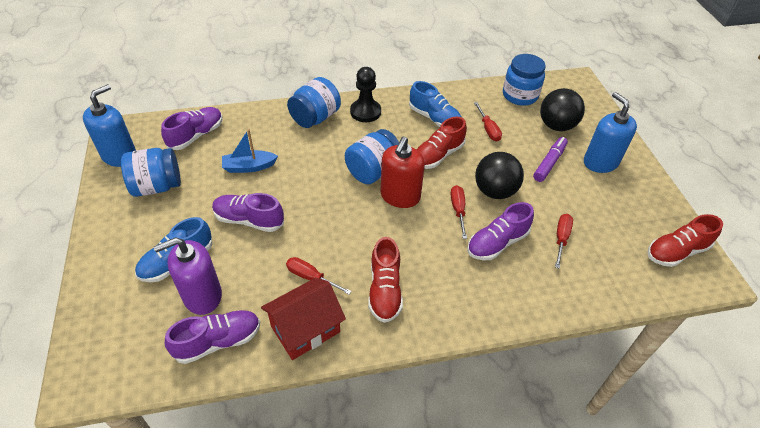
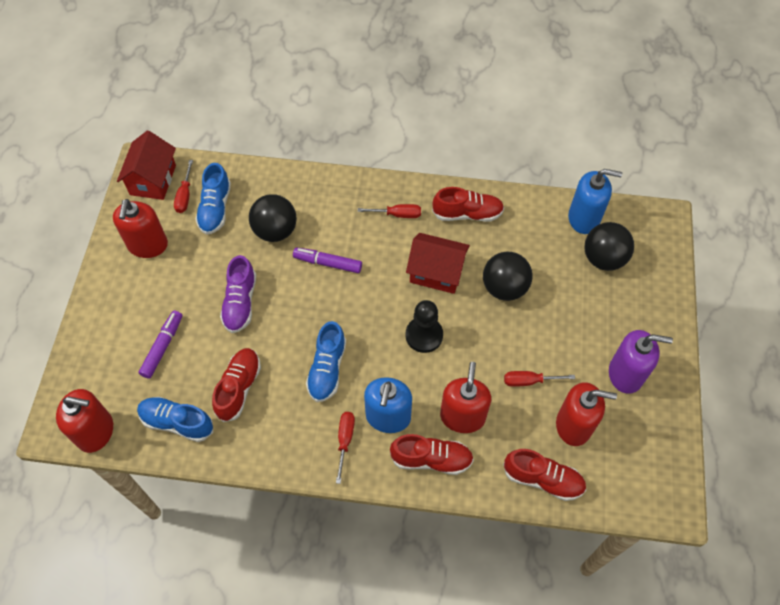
black ball: [475,152,524,199] [540,88,585,131] = 2 -> [249,194,297,242] [483,252,533,301] [584,222,634,271] = 3
blue boat: [222,129,278,173] = 1 -> none = 0
blue jar: [121,148,181,197] [287,77,341,128] [345,129,399,184] [503,54,546,106] = 4 -> none = 0
blue shoe: [135,217,212,283] [409,81,462,127] = 2 -> [137,397,213,442] [195,163,231,235] [306,321,346,402] = 3
purple marker: [533,137,568,182] = 1 -> [139,310,182,379] [293,247,362,273] = 2
purple shoe: [161,107,223,150] [165,310,260,364] [212,193,284,232] [467,202,534,260] = 4 -> [220,255,256,333] = 1
red house: [261,278,346,360] = 1 -> [117,130,176,200] [406,233,470,294] = 2
red shoe: [368,237,403,323] [416,117,467,169] [647,214,723,267] = 3 -> [212,348,261,422] [390,434,474,475] [432,187,504,222] [503,449,586,501] = 4
red soap dispenser: [381,136,425,208] = 1 -> [56,389,113,453] [113,199,168,258] [440,362,491,433] [556,382,617,446] = 4

